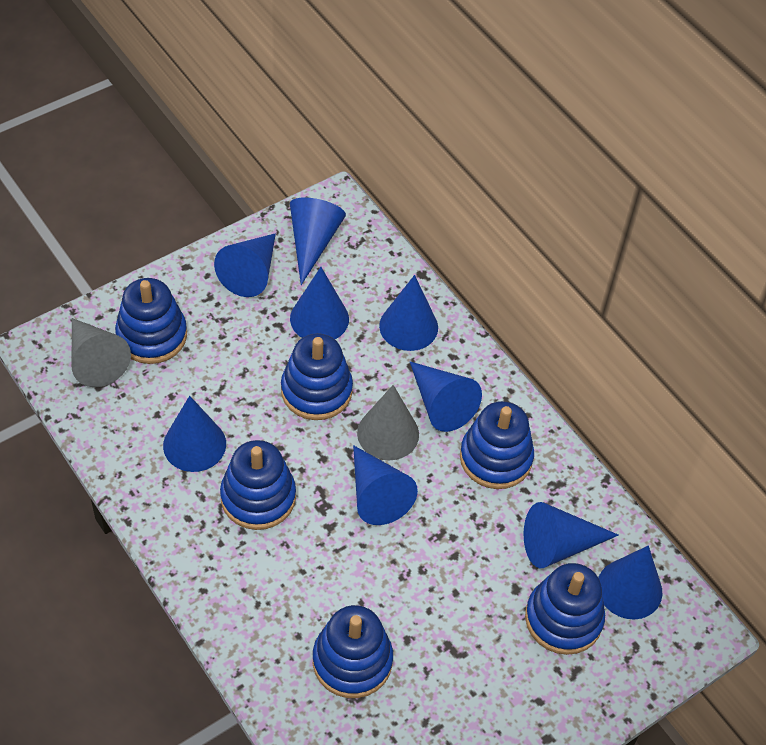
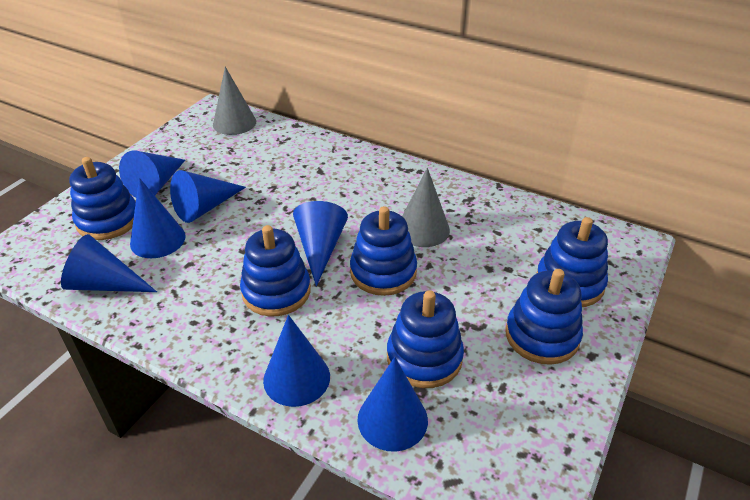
blue cone: [163,396,226,472] [214,233,276,297] [290,198,346,285] [290,267,349,339] [353,445,418,525] [379,275,438,351] [410,362,482,432] [524,502,619,568] [598,546,662,619] = 9 -> [61,234,157,292] [119,151,185,198] [130,178,186,258] [170,170,246,223] [263,315,330,407] [293,201,348,286] [357,357,428,452] = 7

